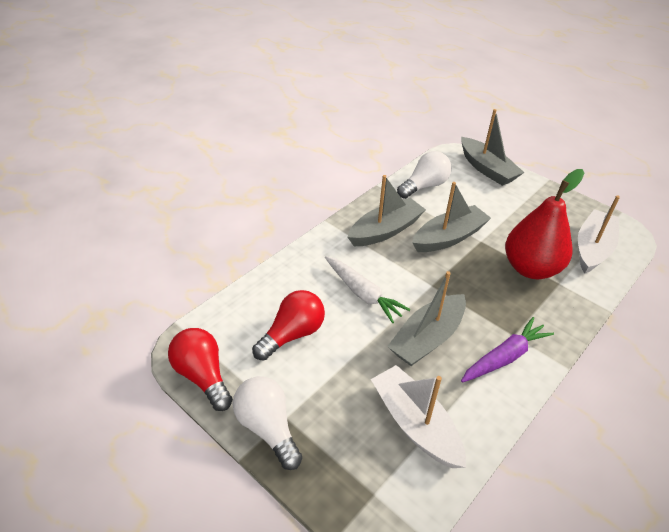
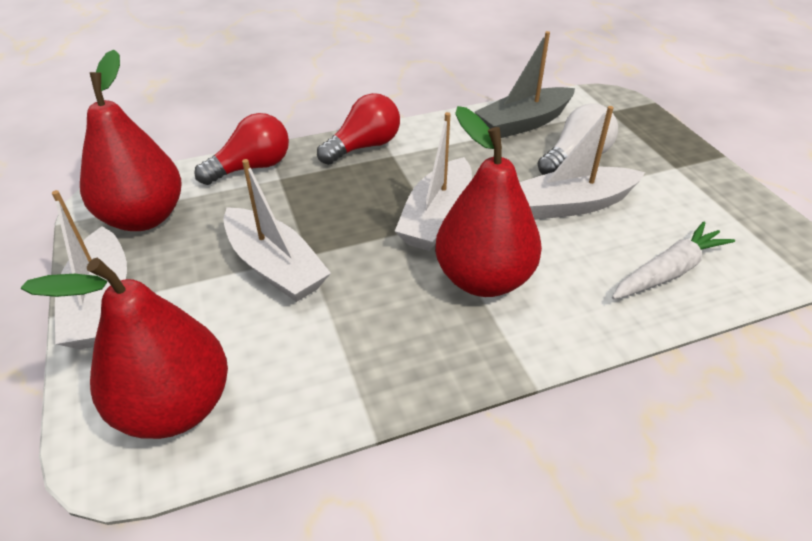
grey boat: [348,175,426,246] [387,271,466,366] [412,182,491,252] [461,109,524,186] = 4 -> [475,31,575,138] = 1
purple carrot: [461,317,554,383] = 1 -> none = 0
red pear: [505,169,584,279] = 1 -> [21,258,228,439] [80,50,182,231] [435,106,542,297] = 3
white boat: [371,365,466,468] [578,195,620,274] = 2 -> [52,190,127,349] [223,159,331,302] [395,112,472,251] [519,106,645,220] = 4
white light bulb: [233,376,302,470] [397,151,452,199] = 2 -> [538,103,618,175] = 1

